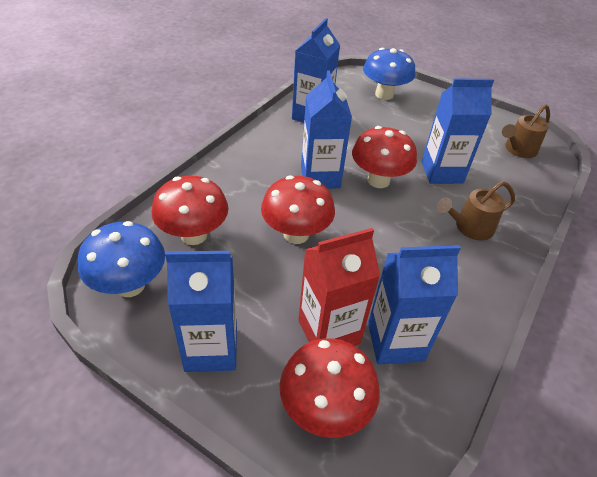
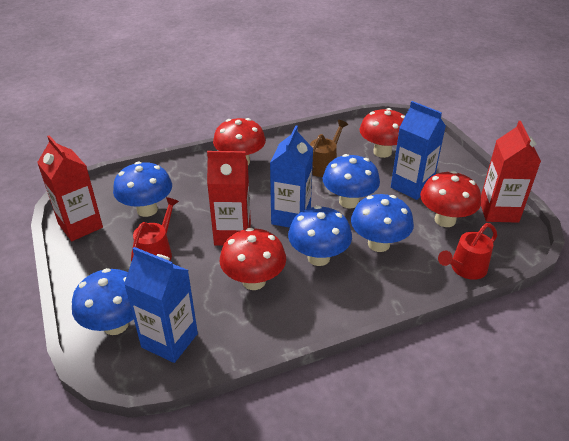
blue carton: [165,251,237,372] [292,18,340,123] [301,71,352,189] [368,245,461,364] [421,78,494,184] = 5 -> [124,247,198,363] [270,125,313,228] [391,101,446,200] = 3
blue mushroom: [78,221,165,297] [363,48,415,100] = 2 -> [72,268,134,335] [113,162,172,217] [288,206,352,266] [323,154,380,209] [351,194,414,252] = 5
brown watering can: [437,181,515,241] [502,104,550,158] = 2 -> [310,120,348,177] = 1
red carton: [298,228,380,346] = 1 -> [37,135,103,241] [207,151,251,246] [481,121,541,223] = 3
red watering can: none = 0 -> [131,197,179,262] [438,223,497,280] = 2

